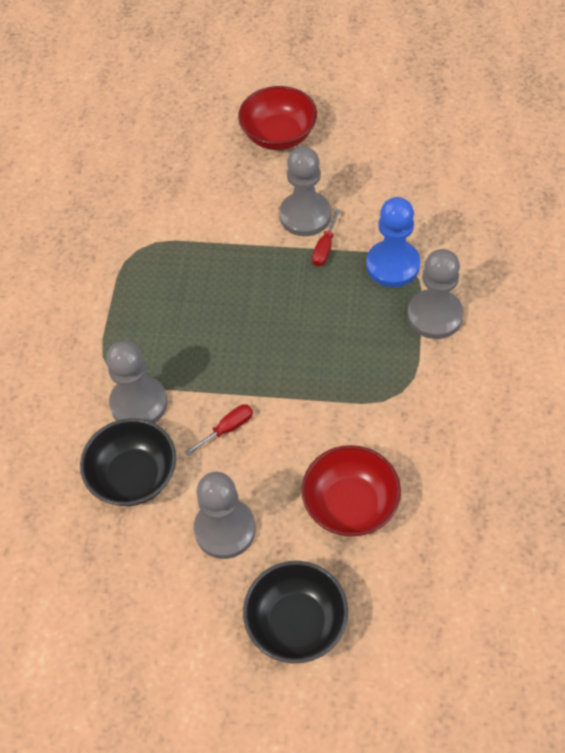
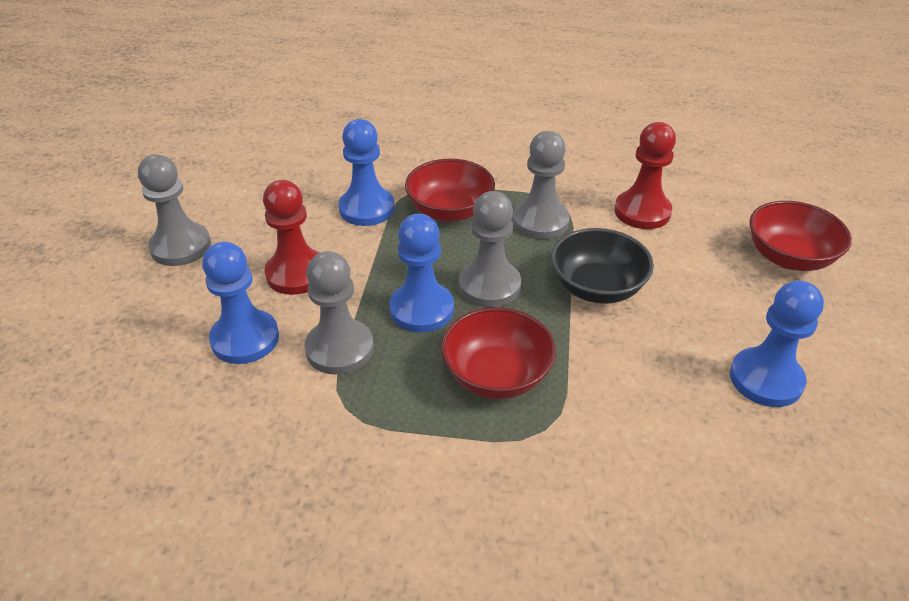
black bowl: [80,418,176,506] [243,561,348,663] = 2 -> [551,228,654,304] = 1
blue pawn: [366,197,420,287] = 1 -> [202,242,279,364] [338,119,395,226] [389,214,454,333] [730,281,824,407] = 4
red bowl: [238,86,317,150] [302,445,401,537] = 2 -> [405,159,495,222] [441,307,556,399] [749,201,852,271] = 3
red pawn: none = 0 -> [263,180,319,295] [614,122,676,229] = 2
red screwdriver: [185,404,253,455] [312,209,341,267] = 2 -> none = 0

